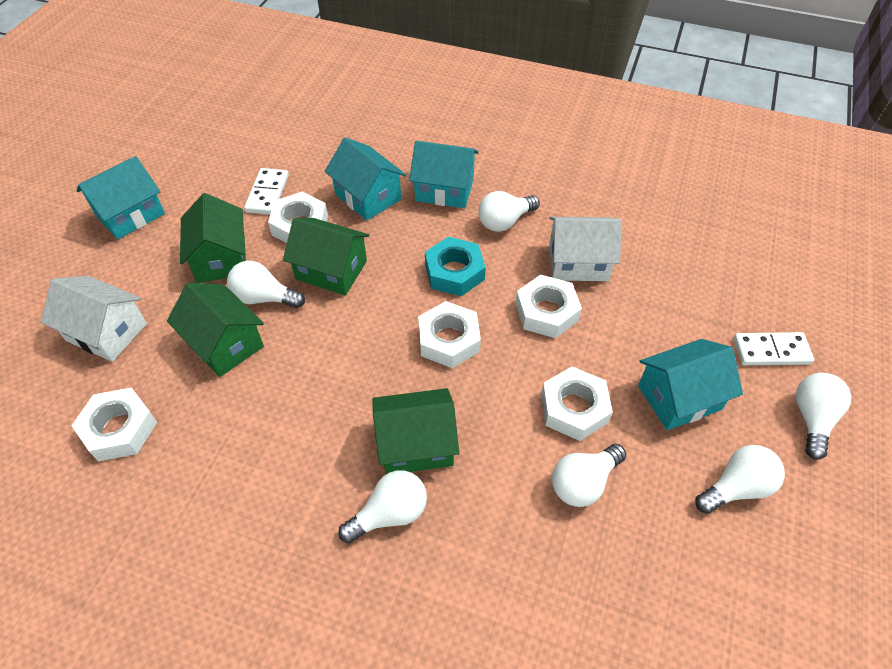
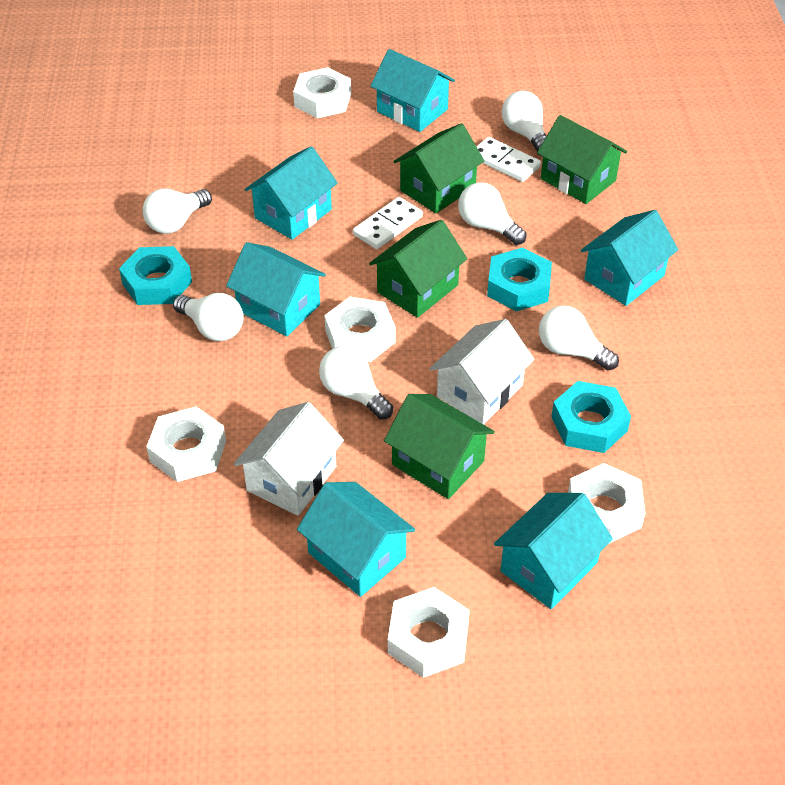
turquoise house: [77,156,165,240] [325,138,406,221] [409,141,479,208] [638,339,743,430] = 4 -> [226,242,326,336] [245,146,338,240] [297,482,415,597] [370,49,455,132] [494,493,613,609] [581,210,678,306] = 6
turquoise nut: [425,237,486,296] = 1 -> [119,246,192,305] [487,247,552,311] [551,381,631,453] = 3

